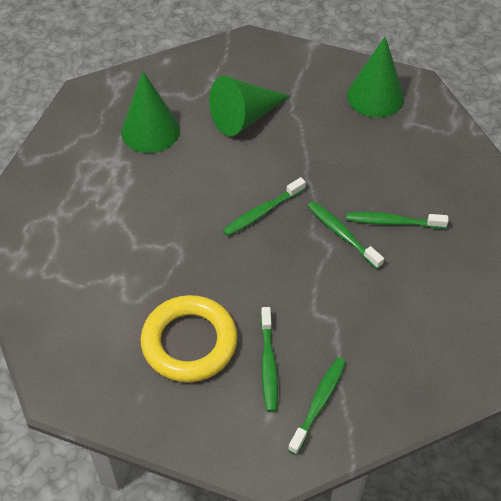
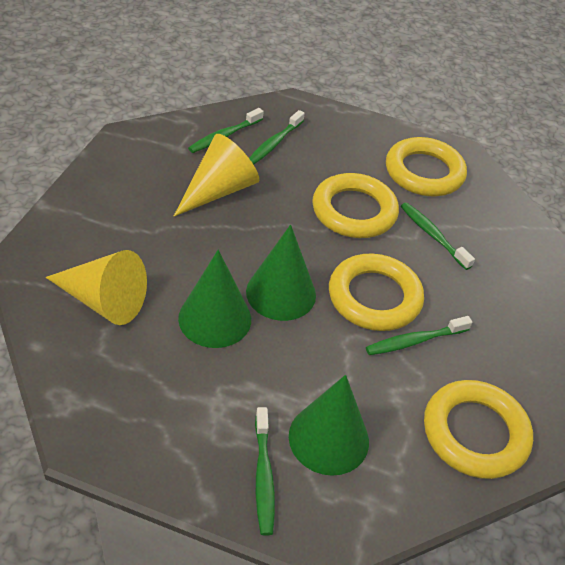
yellow cone: none = 0 -> [45,250,147,325] [174,134,259,216] = 2
yellow ring: [141,295,238,382] = 1 -> [312,173,399,238] [329,253,424,331] [386,137,467,196] [424,380,533,479] = 4

